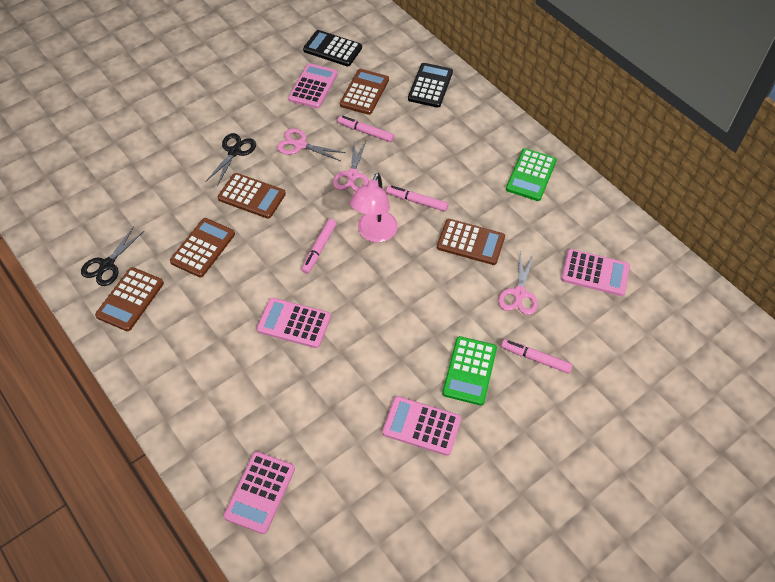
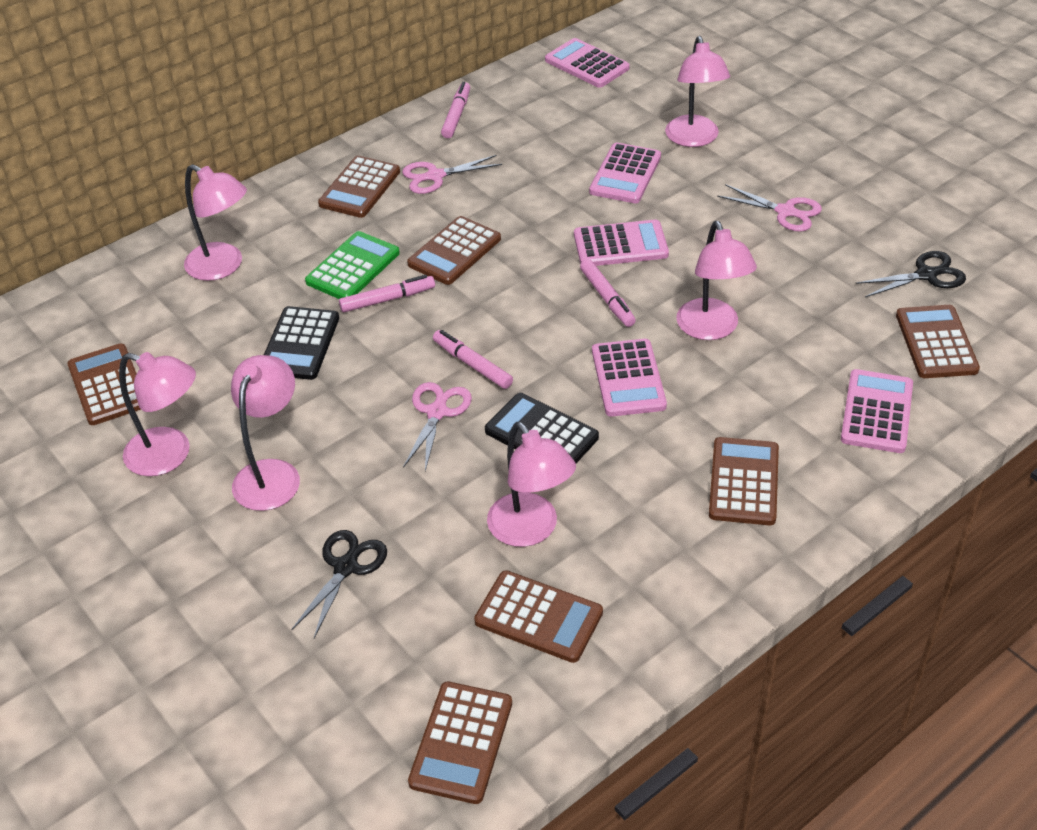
brown calculator: [95,267,164,331] [170,218,235,277] [218,173,286,219] [340,69,389,115] [437,219,505,265] = 5 -> [67,344,141,425] [318,156,400,218] [407,216,501,285] [408,682,512,804] [474,570,603,663] [709,437,779,525] [896,305,980,378] = 7
green calculator: [442,336,497,405] [506,148,557,201] = 2 -> [305,231,400,299] = 1
pink lamp: [350,173,398,242] = 1 -> [119,352,196,476] [184,164,247,281] [231,355,300,511] [487,422,576,547] [665,36,730,147] [676,221,757,340] = 6

